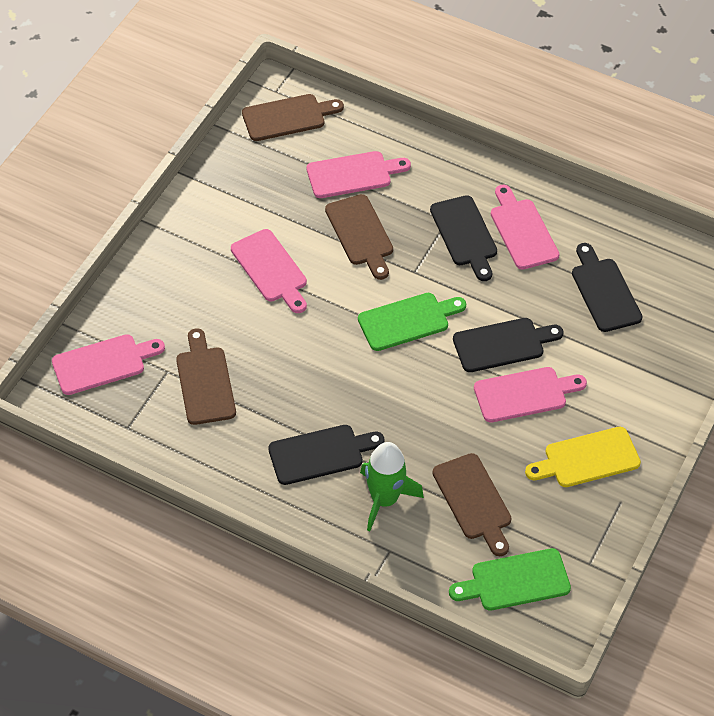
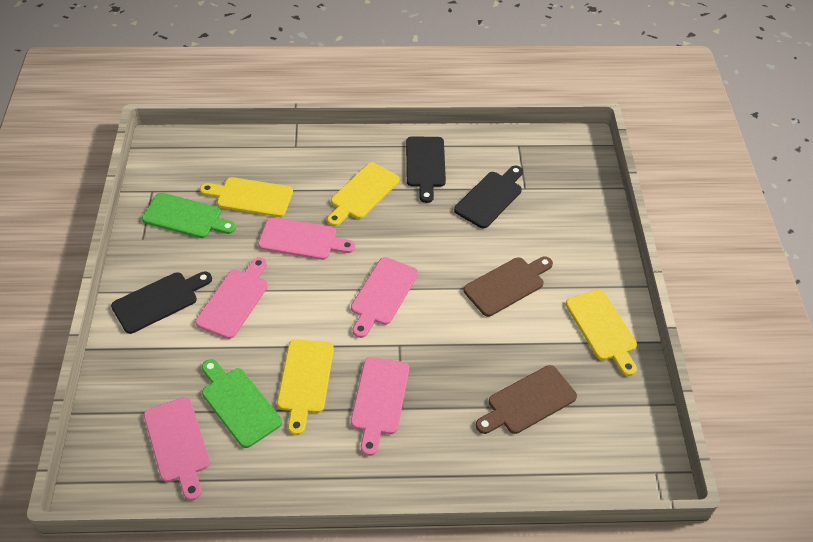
black cutting board: [268,425,384,485] [430,195,497,281] [453,318,564,372] [572,243,643,332] = 4 -> [111,272,212,334] [406,137,446,203] [454,166,523,228] = 3
brown cutting board: [176,328,236,425] [242,94,344,141] [325,194,393,280] [432,453,512,556] = 4 -> [463,257,553,317] [476,365,577,434] = 2
green rocket: [360,442,424,531] = 1 -> none = 0
yellow cutting board: [525,427,641,487] = 1 -> [200,177,293,217] [277,339,334,435] [327,162,400,226] [566,290,637,376] = 4

